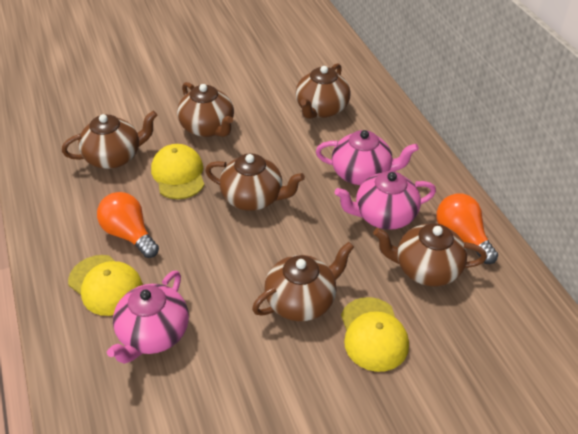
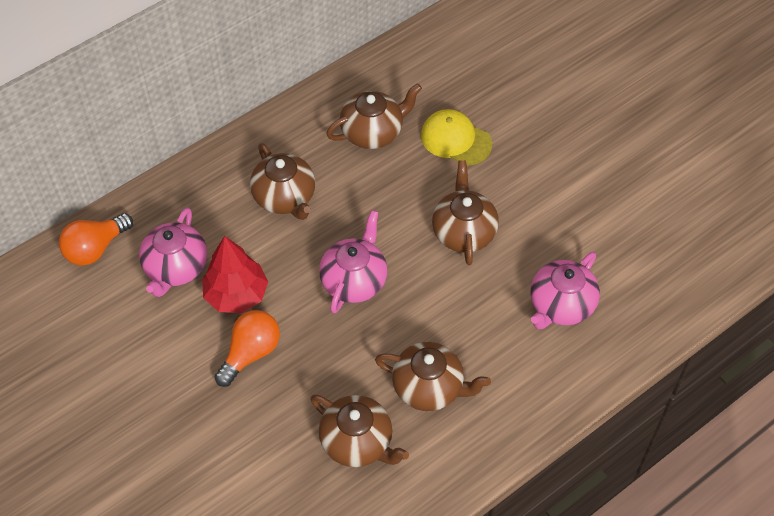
brown teapot: [62,111,157,169] [177,82,234,137] [205,153,305,211] [252,242,354,321] [296,63,351,119] [373,223,487,286] = 6 -> [250,143,315,220] [311,395,409,467] [326,83,422,149] [375,342,491,411] [432,160,499,265] = 5
red tree: none = 0 -> [202,236,268,313] = 1
yellow cap: [68,255,143,316] [151,144,204,199] [341,297,409,372] = 3 -> [421,109,492,165] = 1

